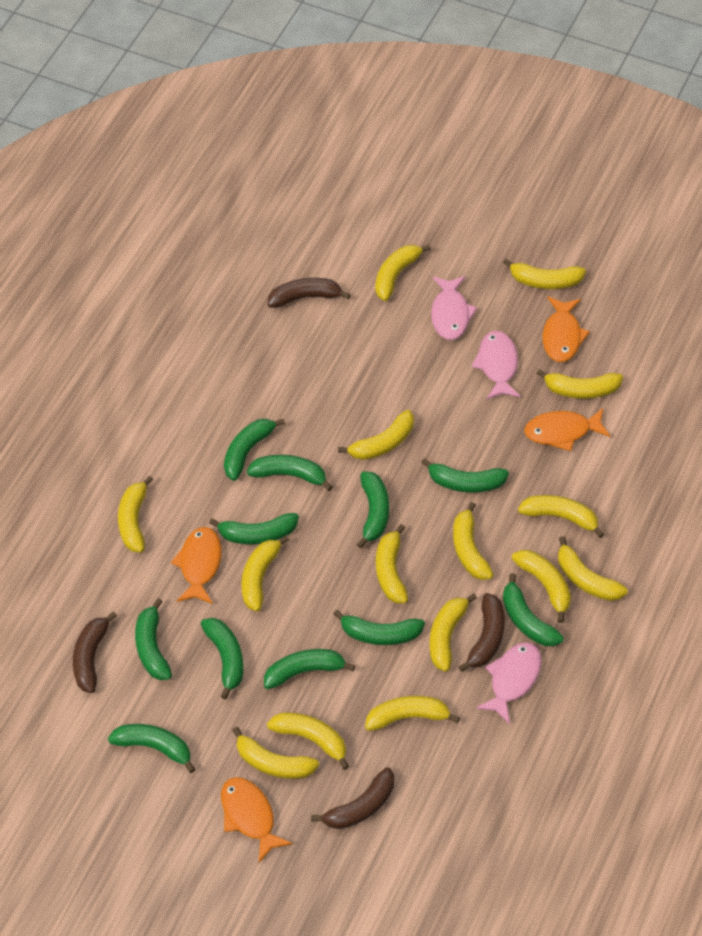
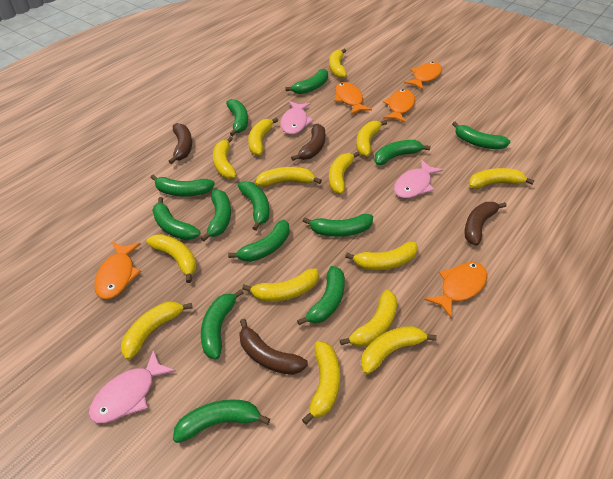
green banana: [108,724,195,773] [135,598,172,680] [201,618,244,700] [209,513,299,545] [224,418,285,481] [247,455,333,491] [264,649,355,689] [333,610,425,645] [357,472,389,548] [421,458,509,493] [503,573,564,646] = 11 -> [151,175,215,196] [152,197,200,240] [173,400,270,443] [201,190,231,242] [201,289,243,359] [226,99,248,136] [228,220,289,262] [238,181,269,230] [285,69,328,94] [297,266,345,325] [303,214,373,237] [374,140,430,165] [452,122,510,149] = 13
orange fish: [171,527,222,604] [221,777,293,863] [524,408,611,451] [543,297,590,362] = 4 -> [95,242,141,299] [334,82,372,115] [383,89,415,123] [404,62,442,90] [425,262,487,319] = 5
yellow banana: [118,476,153,552] [232,727,319,779] [241,535,289,611] [267,712,349,770] [338,410,414,460] [365,696,460,731] [375,244,431,301] [376,524,408,603] [430,593,477,672] [453,502,494,580] [503,259,586,289] [511,550,571,623] [518,495,604,538] [537,369,623,399] [558,536,628,601] = 15 -> [121,301,192,360] [146,234,197,283] [213,137,237,179] [242,268,319,302] [248,117,278,156] [256,167,322,187] [302,341,340,425] [329,49,347,79] [329,151,360,194] [340,290,397,347] [345,242,418,270] [356,120,387,157] [361,326,437,375] [469,168,534,189] = 14

